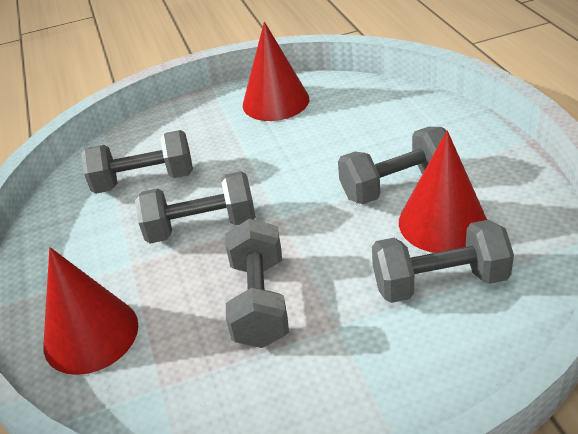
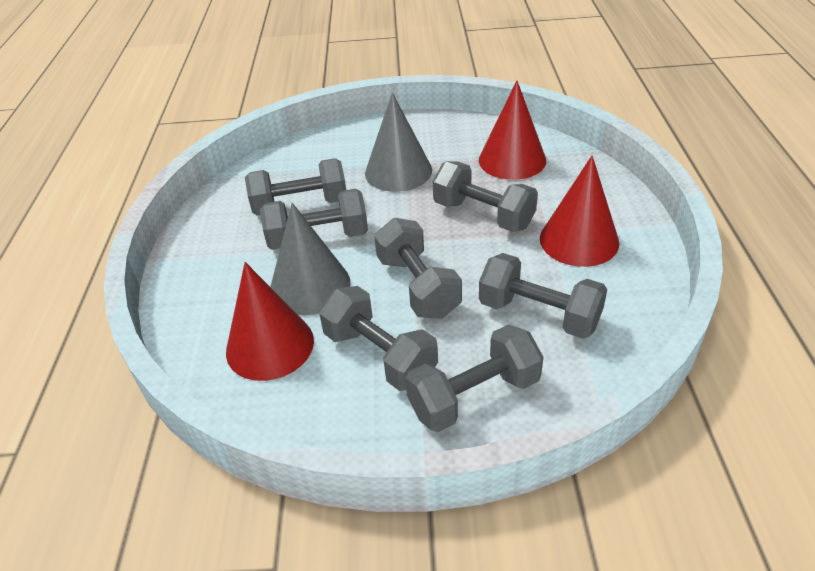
grey cone: none = 0 -> [270,203,351,315] [365,93,432,192] = 2
grey dumbbell: [81,130,193,194] [135,171,256,244] [225,219,289,348] [338,127,446,204] [372,220,514,303] = 5 -> [245,158,346,215] [260,189,368,250] [319,286,438,391] [374,218,462,319] [405,324,543,432] [433,161,538,232] [479,253,607,339] = 7

